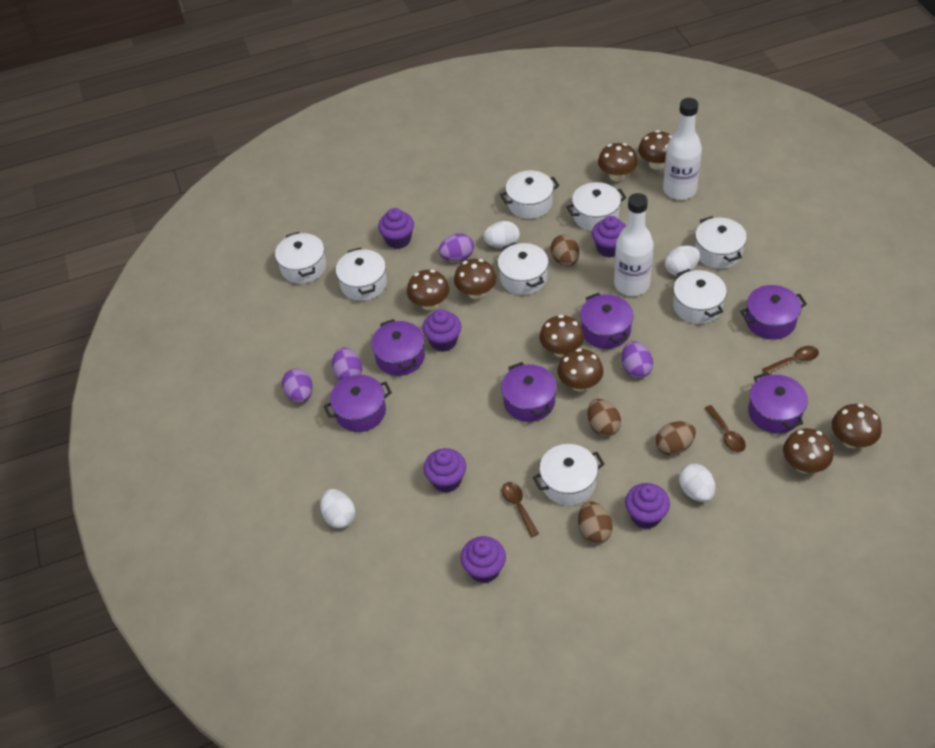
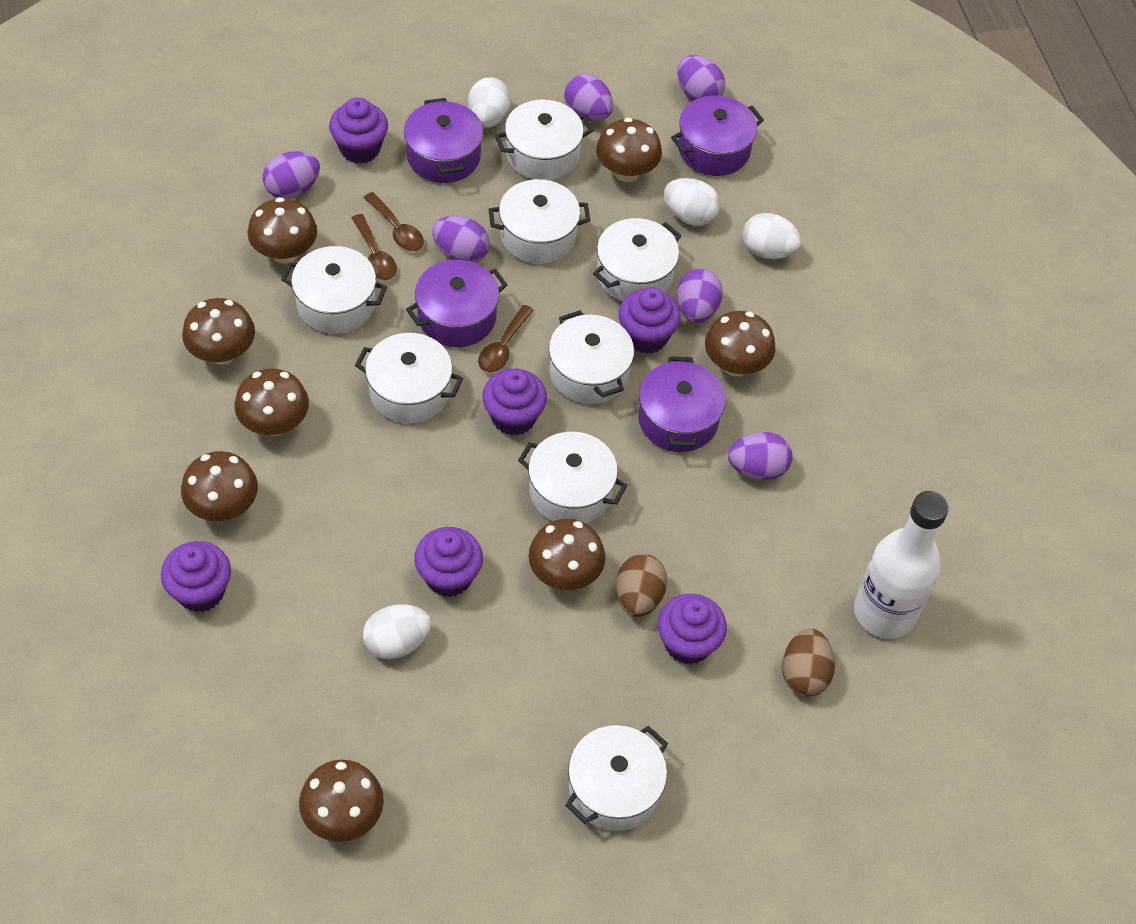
brown egg: [550,235,579,266] [578,501,613,544] [587,399,621,437] [656,421,696,455] = 4 -> [616,554,667,617] [782,628,835,697] = 2
purple egg: [282,368,313,403] [332,347,362,381] [438,233,474,262] [622,341,653,378] = 4 -> [263,151,320,199] [432,215,489,263] [564,74,613,121] [677,55,725,101] [677,269,723,323] [728,432,793,480] = 6
purple pot: [324,375,392,432] [371,319,425,376] [501,362,557,422] [580,293,633,349] [740,285,807,340] [748,372,808,434] = 6 -> [404,98,483,183] [406,260,508,347] [638,356,726,452] [671,95,764,176] = 4
white bottle: [614,193,654,296] [663,98,702,200] = 2 -> [854,491,949,638] = 1

